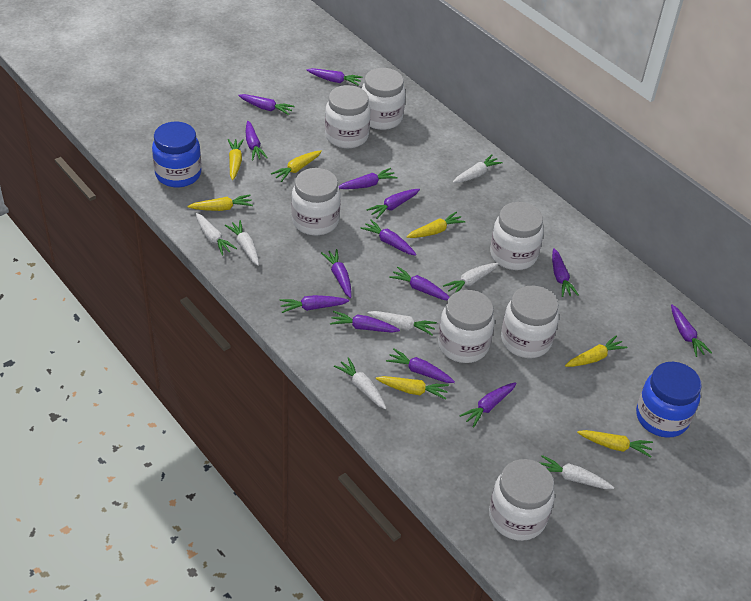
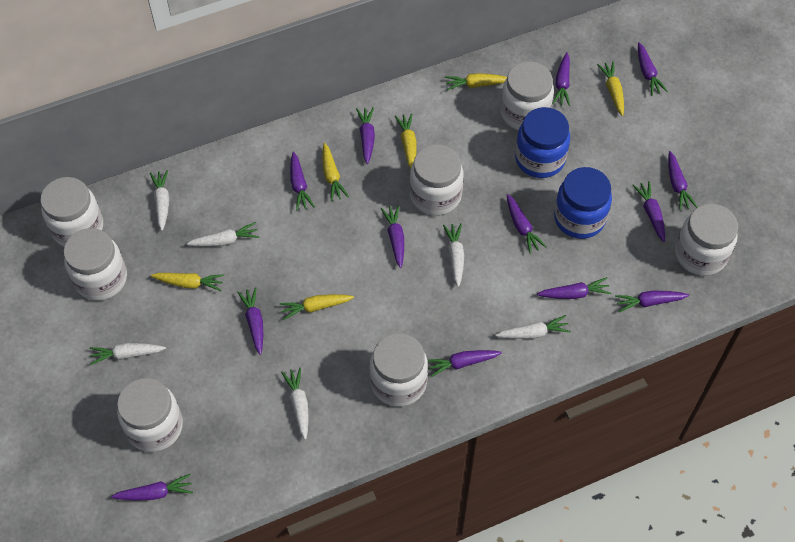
purple carrot: [238,94,295,115] [246,121,268,161] [279,295,349,313] [307,68,363,86] [321,249,352,298] [330,311,400,333] [338,168,397,189] [360,219,416,256] [366,189,420,219] [386,348,455,383] [389,267,450,301] [459,382,516,428] [552,248,579,297] [671,304,712,357] = 14 -> [111,474,193,500] [237,287,263,355] [290,152,315,211] [356,107,375,164] [381,205,404,268] [428,350,502,377] [507,194,547,254] [537,277,611,299] [552,52,570,106] [615,290,689,312] [632,181,665,242] [638,42,668,95] [668,151,697,210] = 13
white carrot: [196,213,237,256] [225,220,259,266] [334,357,387,409] [367,311,437,336] [443,263,499,293] [453,154,503,183] [539,455,614,489] = 7 -> [90,343,166,365] [150,170,169,231] [186,222,259,247] [281,368,309,440] [443,224,464,287] [495,315,571,339] = 6
yellow carrot: [188,195,253,211] [228,139,244,180] [271,151,322,182] [376,376,449,400] [407,212,465,238] [565,335,627,367] [577,430,653,457] = 7 -> [151,273,224,291] [280,294,354,320] [322,143,349,201] [395,114,417,169] [445,73,507,90] [597,61,624,116] = 6

